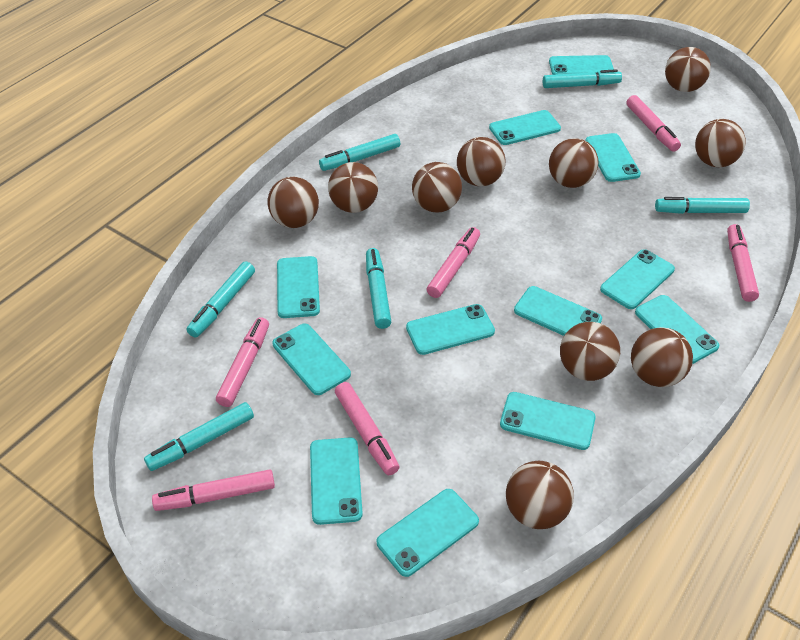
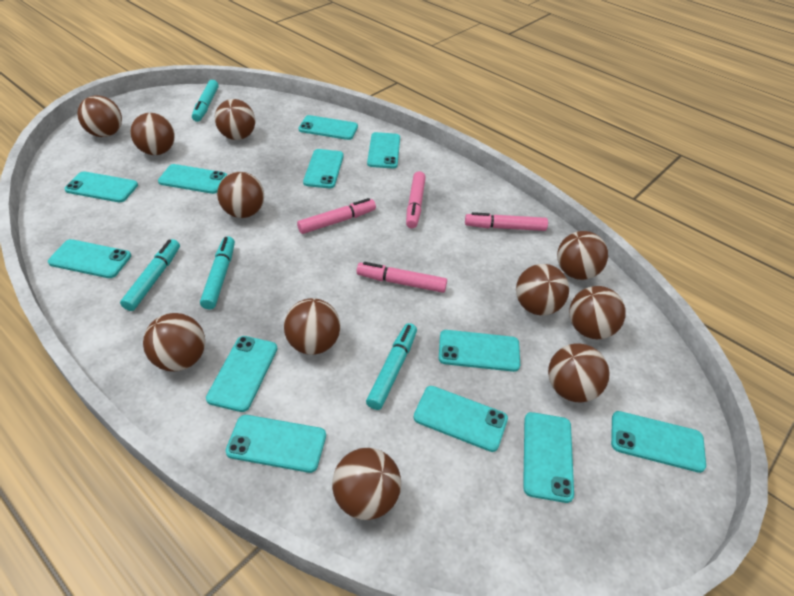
brown ball: [268,177,319,228] [328,162,378,213] [412,162,462,213] [457,137,505,186] [506,461,574,529] [549,138,599,188] [560,322,620,381] [631,327,693,387] [665,47,711,92] [695,119,746,167] = 10 -> [77,95,122,137] [130,113,175,155] [143,313,205,371] [215,99,255,140] [217,172,264,218] [284,298,341,355] [332,448,401,520] [516,264,569,316] [548,344,609,402] [557,231,608,280] [569,286,626,339] = 11
pink marker: [152,469,275,511] [216,317,269,407] [335,382,400,475] [427,227,480,298] [626,95,681,152] [727,224,759,302] = 6 -> [297,198,376,234] [357,262,447,293] [406,171,426,228] [465,212,548,231] = 4
turquoise marker: [144,402,254,471] [186,261,255,338] [319,134,400,171] [366,248,391,329] [543,69,622,88] [655,197,750,214] = 6 -> [120,239,180,311] [192,80,219,122] [200,236,235,310] [366,323,417,410] = 4

